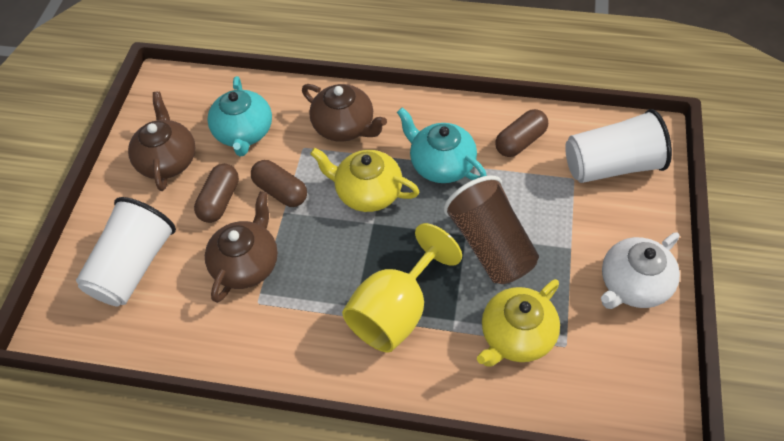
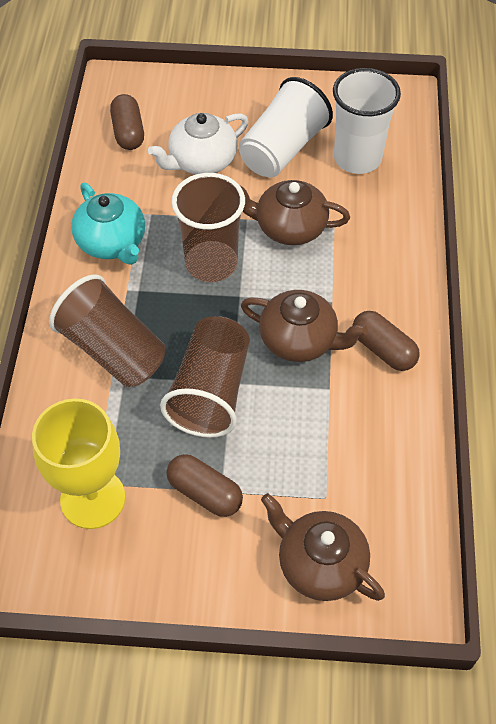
brown cup: [443,175,539,284] = 1 -> [49,274,165,387] [160,316,250,438] [171,173,245,282] = 3
turquoise teapot: [207,76,272,156] [397,107,487,183] = 2 -> [71,183,145,265] = 1
yellow teapot: [310,148,420,212] [477,279,560,367] = 2 -> none = 0

